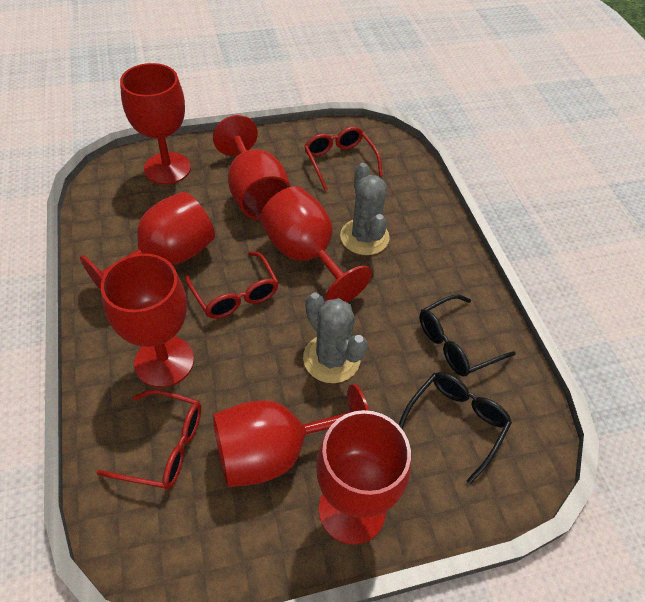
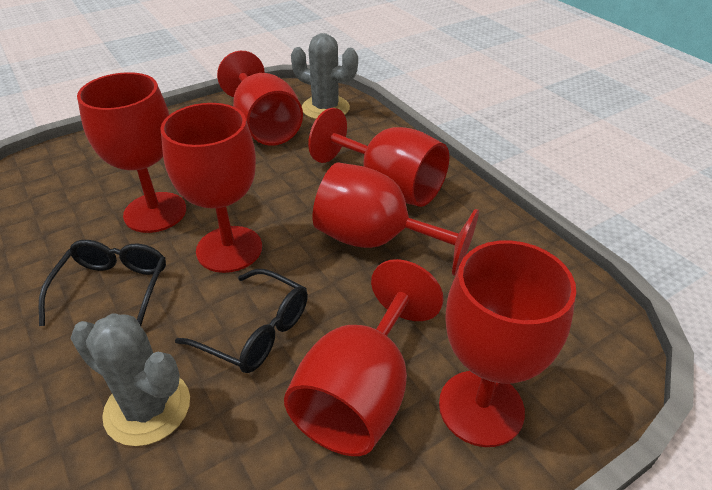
red glasses: [97,390,201,490] [185,252,279,319] [304,127,383,191] = 3 -> none = 0

